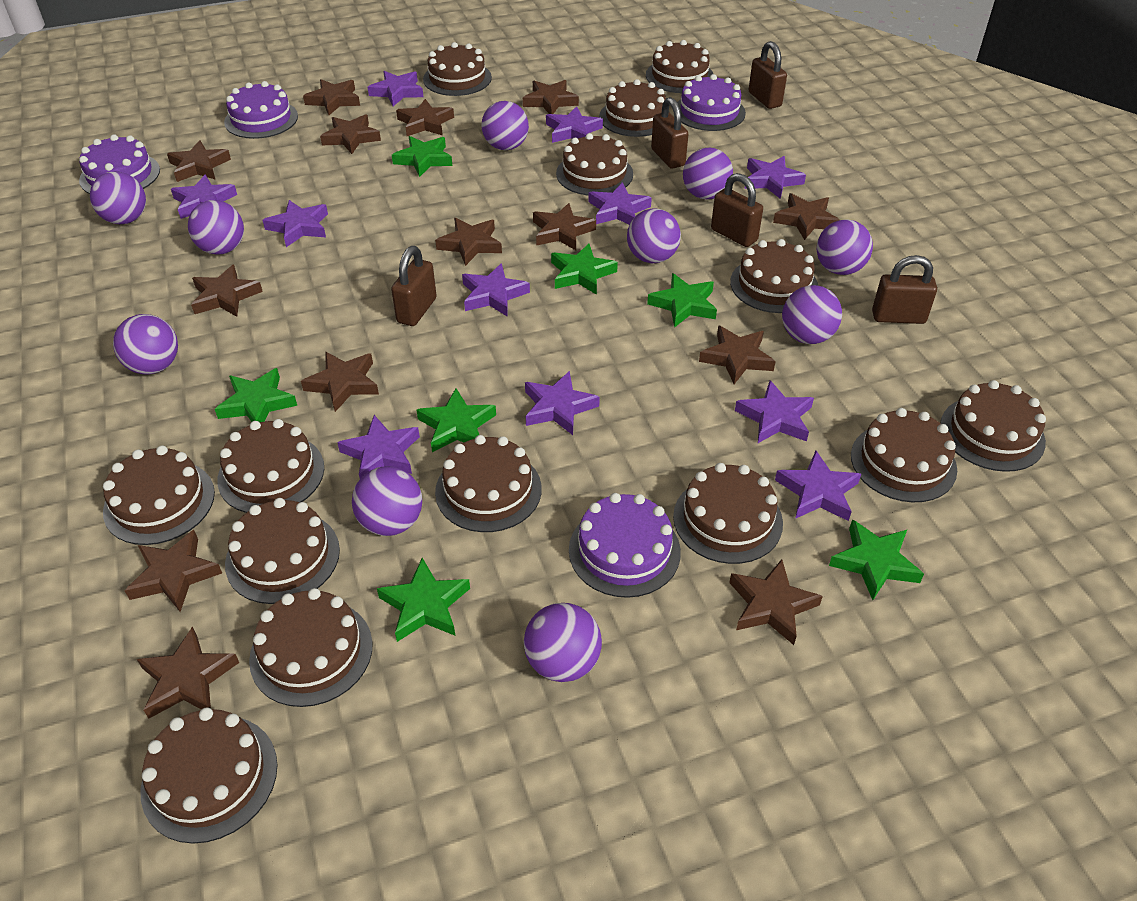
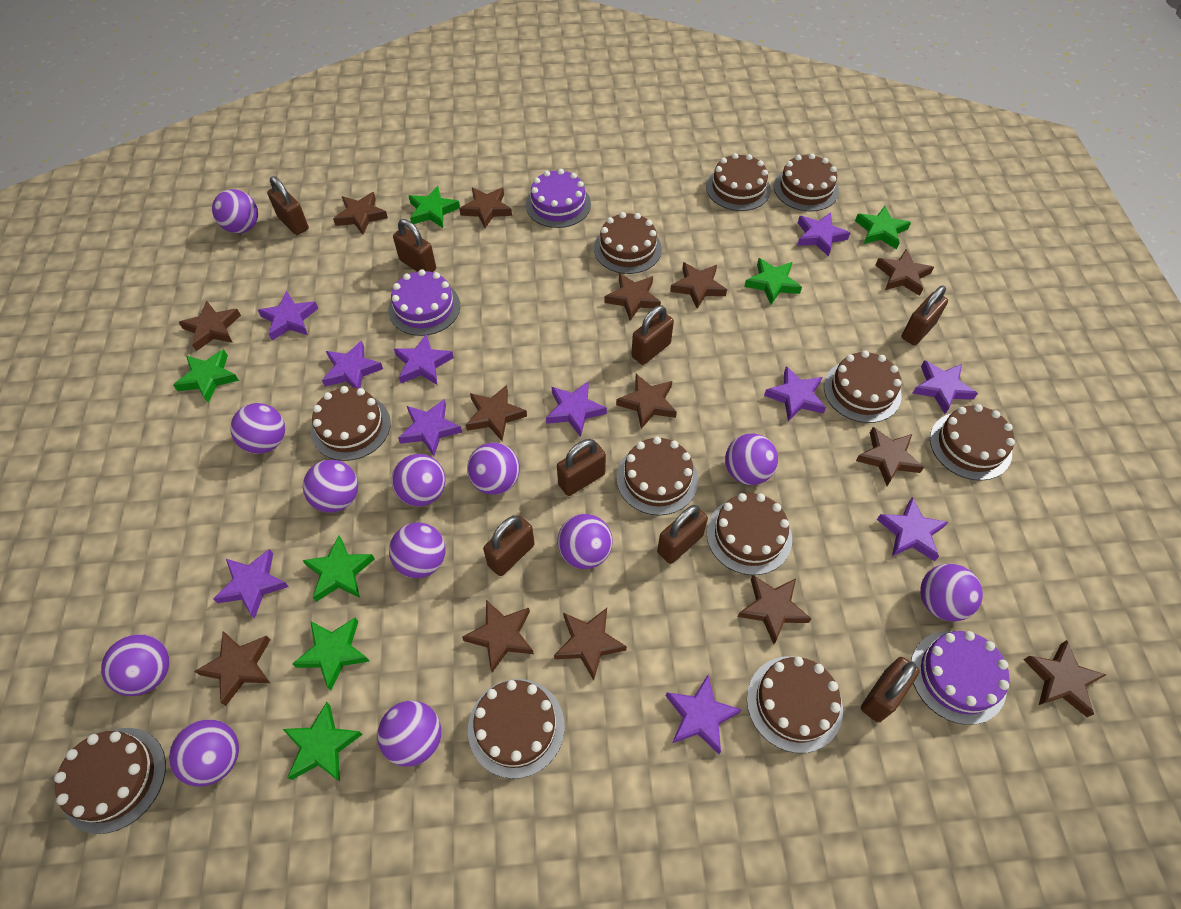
brown cake: [103,446,215,545] [141,707,278,844] [217,419,324,513] [225,498,340,604] [249,588,372,707] [423,42,492,96] [435,435,542,532] [556,133,633,196] [599,79,670,137] [646,40,713,93] [673,463,783,564] [730,239,818,313] [851,408,957,502] [941,380,1046,472] = 14 -> [54,728,166,834] [311,386,391,461] [468,679,565,779] [594,212,662,274] [616,436,698,515] [706,153,771,211] [706,493,792,575] [747,656,843,753] [774,153,839,211] [824,351,902,423] [930,404,1015,481] = 11
brown padlock: [391,246,437,326] [651,97,688,169] [711,173,763,247] [749,41,787,109] [872,255,937,324] = 5 -> [267,176,309,235] [393,219,436,272] [483,515,535,576] [557,439,606,496] [631,305,674,365] [657,505,708,564] [861,657,920,722] [901,285,948,345] = 8
purple ball: [90,171,146,224] [113,314,178,375] [188,200,244,255] [352,466,422,536] [481,101,529,150] [524,603,602,682] [627,209,681,263] [683,148,733,199] [782,285,842,344] [817,219,873,275] = 10 -> [101,634,170,696] [169,719,239,787] [212,189,258,233] [230,403,285,454] [303,460,358,513] [377,701,441,767] [389,522,445,578] [392,454,445,506] [467,442,520,495] [557,514,613,569] [725,433,778,485] [920,564,983,621] = 12
purple cake: [79,134,160,194] [224,81,298,139] [569,493,681,598] [677,74,746,131] = 4 -> [388,269,460,336] [526,169,591,228] [911,631,1009,725] = 3

